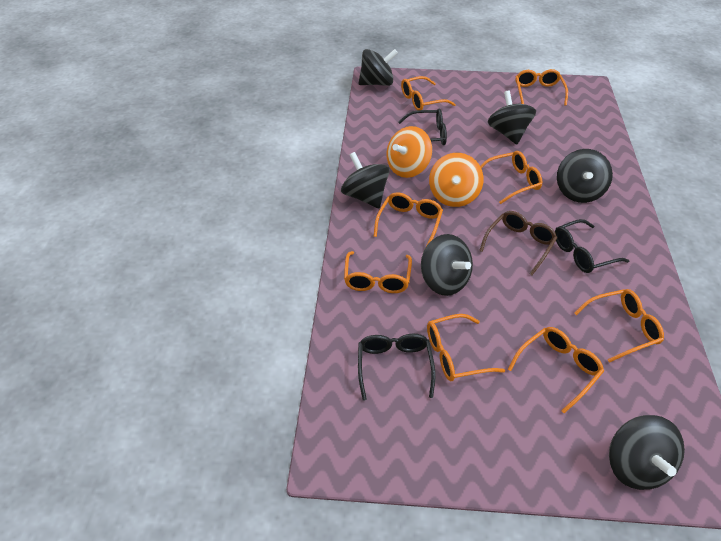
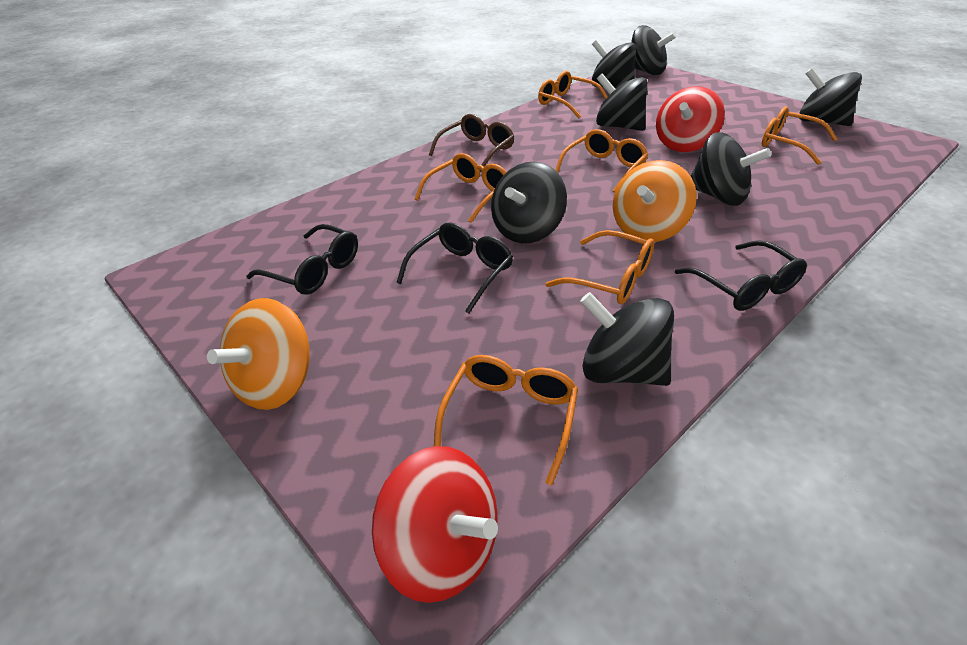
black spinning top: [341,152,390,208] [359,49,398,86] [421,234,473,296] [488,90,536,145] [557,149,613,203] [609,415,685,490] = 6 -> [491,162,567,243] [580,292,674,386] [592,39,636,88] [596,73,648,131] [631,25,676,75] [691,132,771,206] [799,68,862,126] = 7
orange glasses: [344,251,412,293] [373,192,443,248] [401,76,456,110] [427,314,505,381] [480,151,542,204] [508,327,604,413] [516,69,568,106] [574,289,664,363] = 8 -> [415,153,506,223] [434,355,578,486] [538,71,608,118] [545,230,654,304] [556,129,648,193] [762,106,838,165] = 6
red spinning top: none = 0 -> [372,446,498,603] [656,86,725,152] = 2

